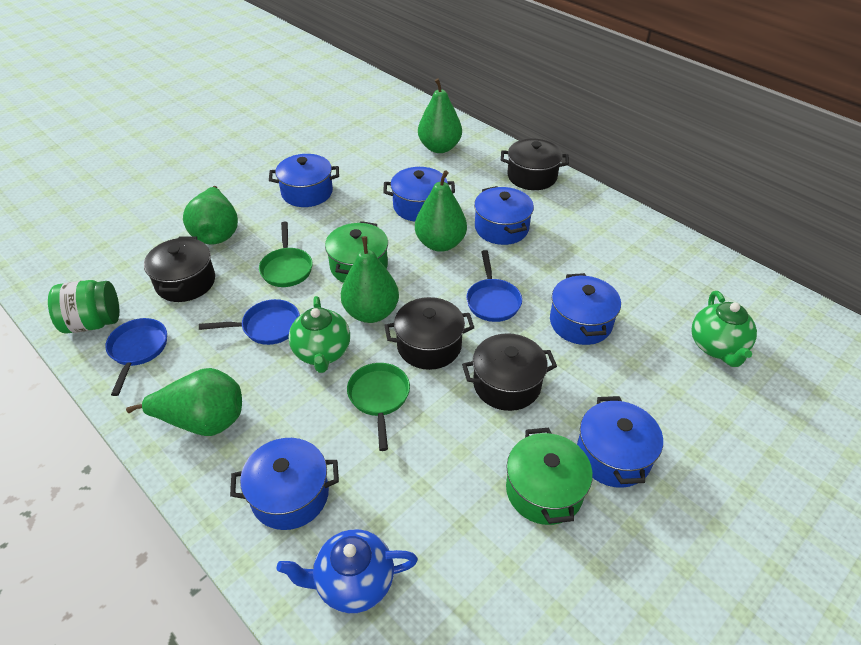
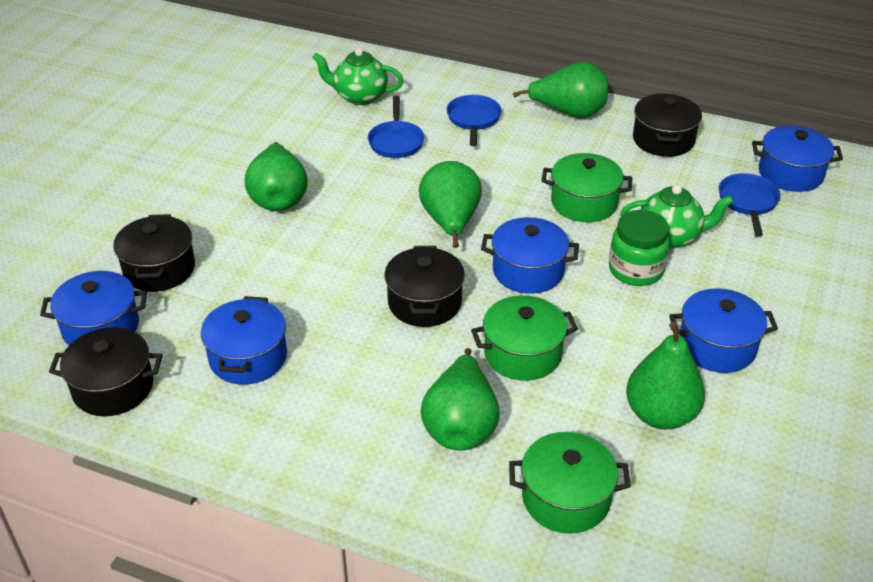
blue pot: [230,438,339,530] [269,154,339,207] [383,167,455,222] [474,186,534,245] [550,273,621,345] [577,396,663,488] = 6 -> [40,271,147,345] [201,296,287,385] [481,217,579,294] [669,288,778,373] [752,126,843,192] = 5
blue teapot: [277,529,418,613] = 1 -> none = 0
green pan: [259,222,313,287] [347,363,410,451] = 2 -> none = 0
green pot: [325,221,388,283] [506,428,593,525] = 2 -> [471,295,578,381] [509,432,631,534] [541,153,632,222] = 3

